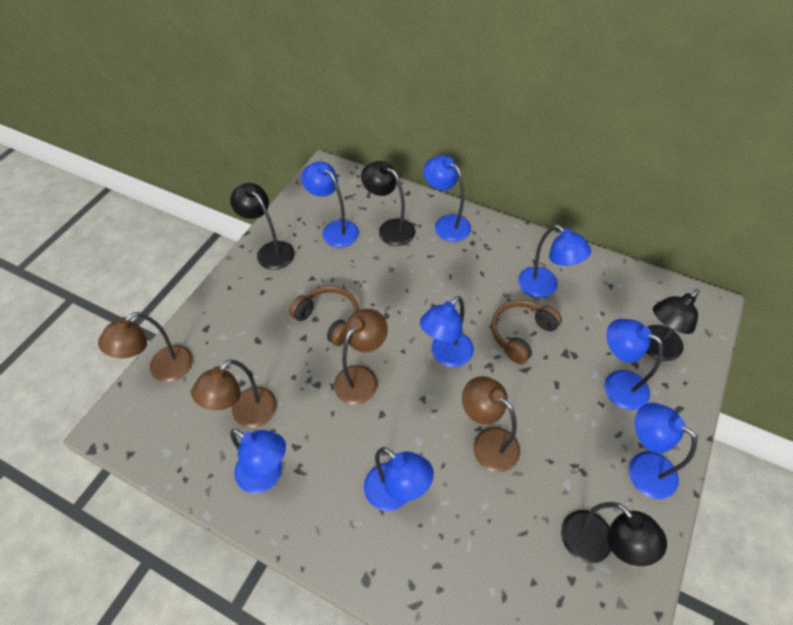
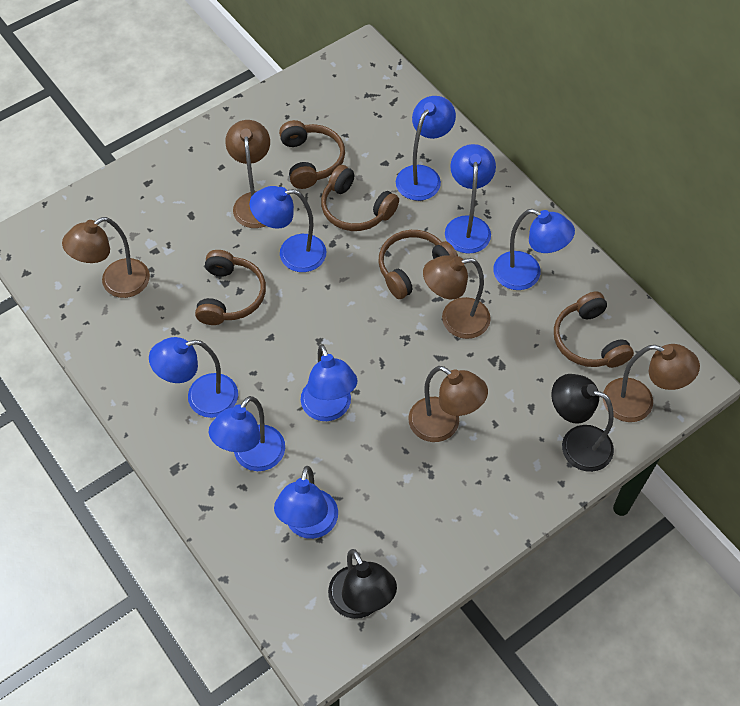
black lamp: [230,183,295,270] [361,161,415,246] [561,502,667,566] [646,289,699,361] = 4 -> [328,549,397,619] [551,374,614,472] = 2
brown headphones: [289,286,359,346] [491,300,562,364] = 2 -> [195,250,266,325] [279,120,345,189] [321,165,399,231] [378,230,458,299] [554,291,634,368] = 5
brown lamp: [98,312,193,382] [191,359,277,428] [334,309,388,405] [462,376,520,472] = 4 -> [62,217,150,298] [225,120,270,228] [408,366,488,442] [423,255,491,339] [603,344,700,422] = 5

